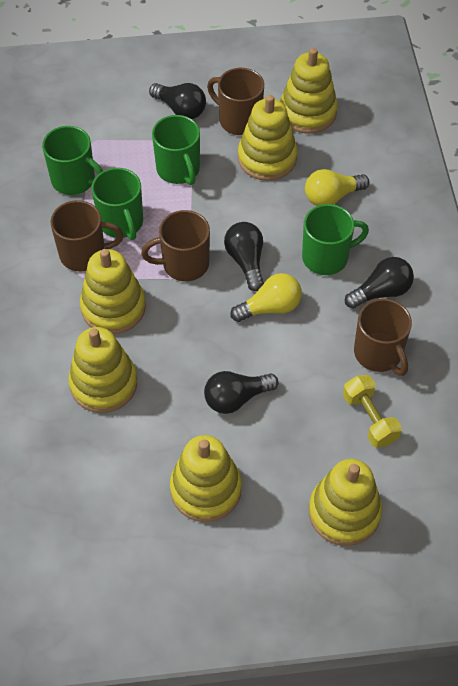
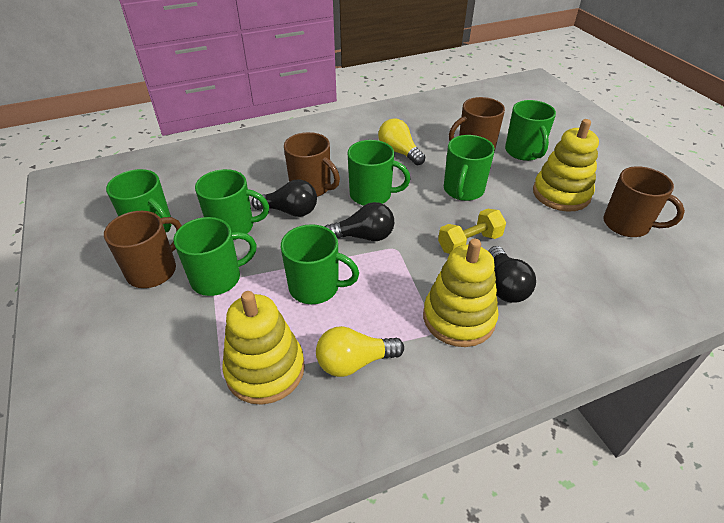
black light bulb: [149,83,206,119] [204,371,279,414] [224,222,264,291] [345,257,414,309] = 4 -> [251,179,317,217] [325,202,394,241] [488,246,536,303] = 3
green mug: [42,126,103,195] [92,168,143,240] [152,115,200,185] [302,204,369,275] = 4 -> [106,169,172,232] [173,217,257,296] [195,169,269,240] [281,224,359,304] [348,140,411,206] [444,135,495,201] [505,100,556,161] = 7
yellow stacking toy: [68,327,138,413] [80,249,146,334] [170,435,242,522] [238,95,298,181] [280,48,338,134] [309,459,382,546] = 6 -> [222,291,305,405] [423,238,499,347] [533,119,599,212] = 3

